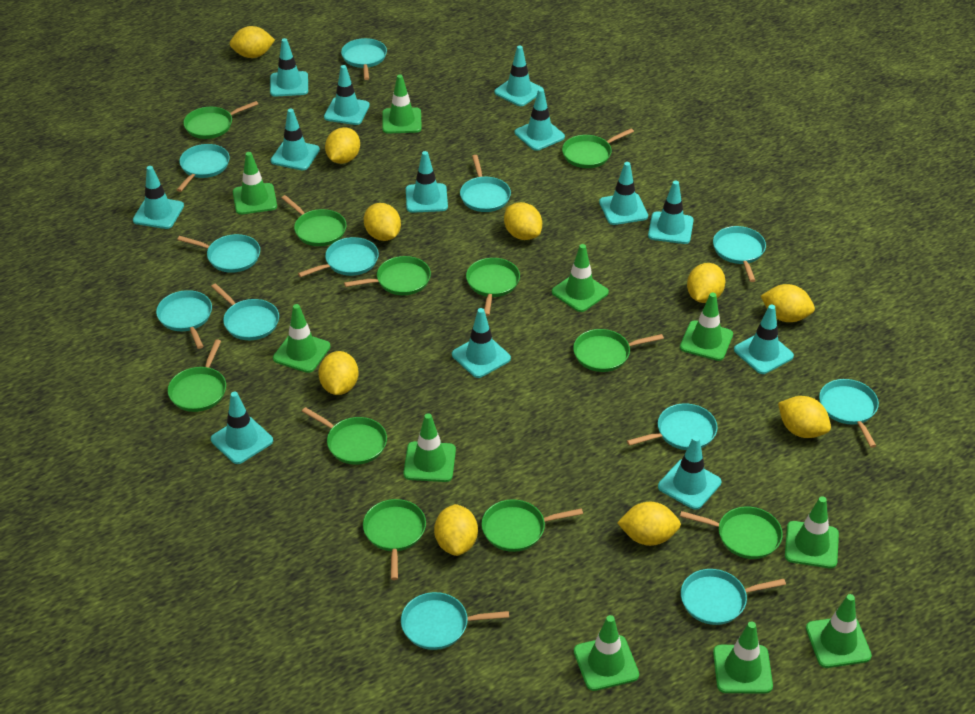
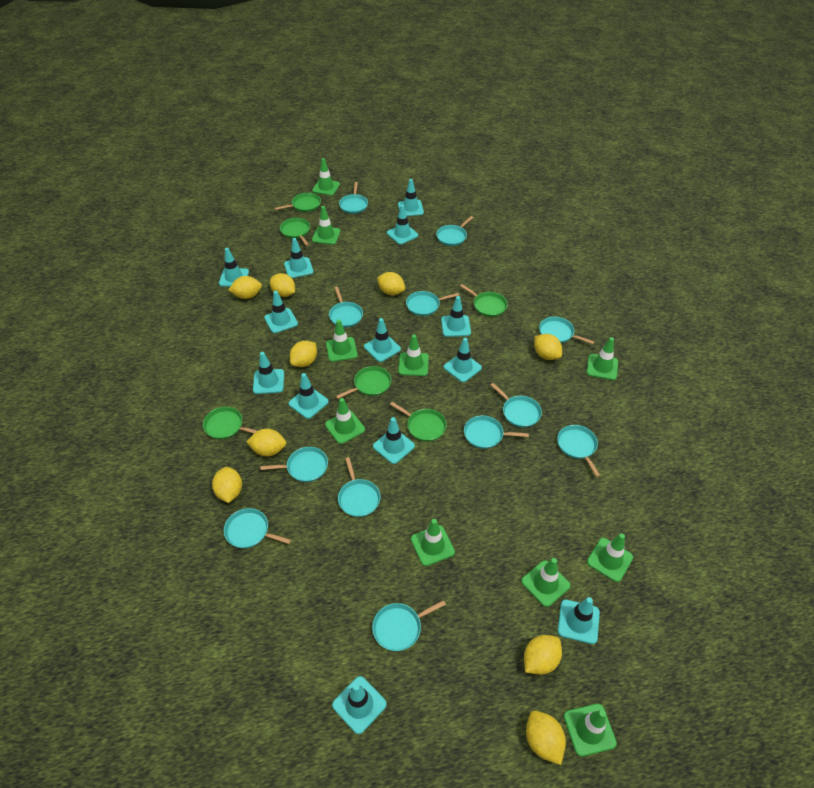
green pan: [168,339,226,412] [183,101,258,139] [282,195,347,246] [302,407,387,465] [344,256,431,295] [363,499,426,580] [466,258,520,316] [481,499,583,552] [562,128,634,168] [573,329,664,372] [680,507,783,559] = 11 -> [203,407,257,439] [275,193,321,212] [280,218,310,246] [336,366,391,399] [390,402,447,442] [460,284,508,317] = 6
yellow lemon: [230,26,275,58] [318,351,359,395] [325,127,360,164] [364,203,401,241] [434,504,478,556] [504,202,542,240] [617,502,681,546] [687,263,726,303] [761,284,815,322] [778,396,831,438] = 10 -> [212,467,242,503] [229,276,262,299] [246,429,286,456] [270,273,295,297] [290,341,317,367] [377,272,405,295] [524,635,562,675] [526,711,566,765] [534,334,562,360] = 9

